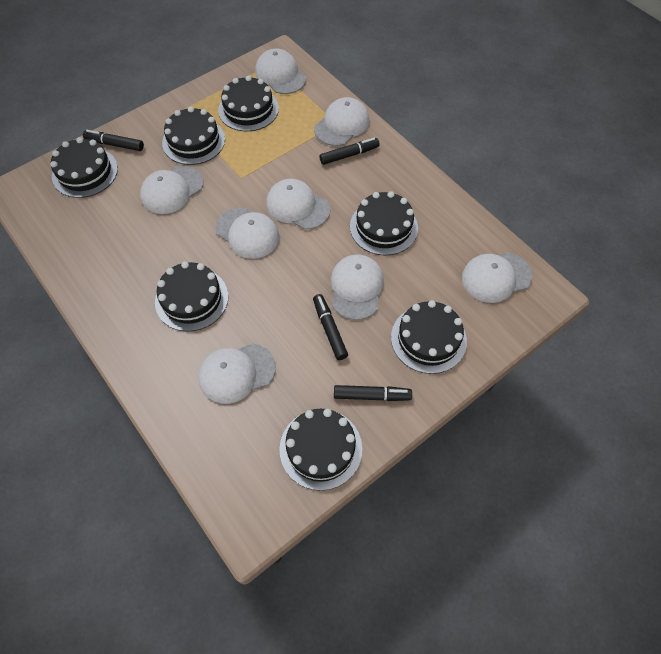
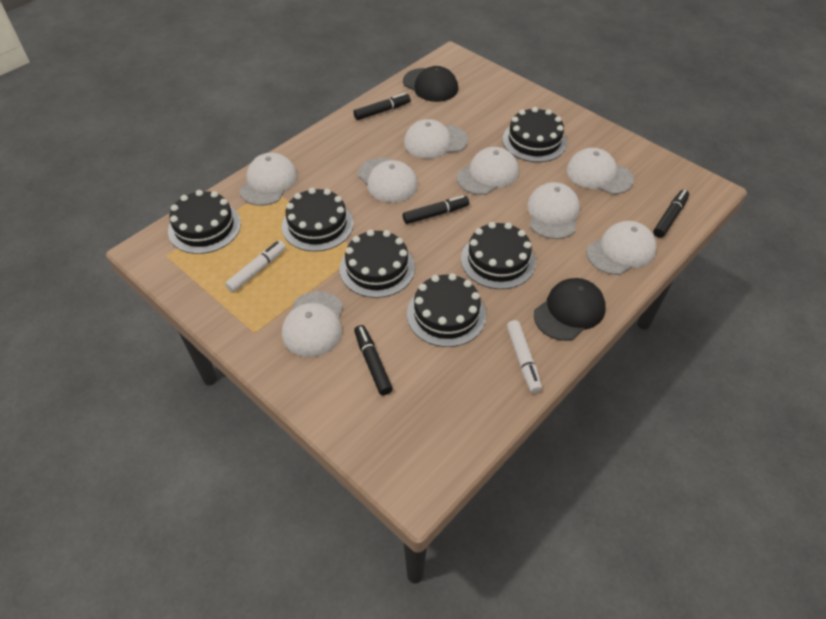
black cake: [50,137,118,198] [155,261,228,331] [162,107,225,165] [218,75,279,132] [279,409,362,491] [350,191,418,256] [391,300,467,374] = 7 -> [168,190,241,254] [282,188,354,252] [340,229,415,298] [407,273,486,347] [461,222,536,289] [503,107,567,162] = 6
black cap: none = 0 -> [403,66,458,102] [534,278,606,341] = 2
white marker: none = 0 -> [225,241,286,292] [507,320,542,393] = 2

